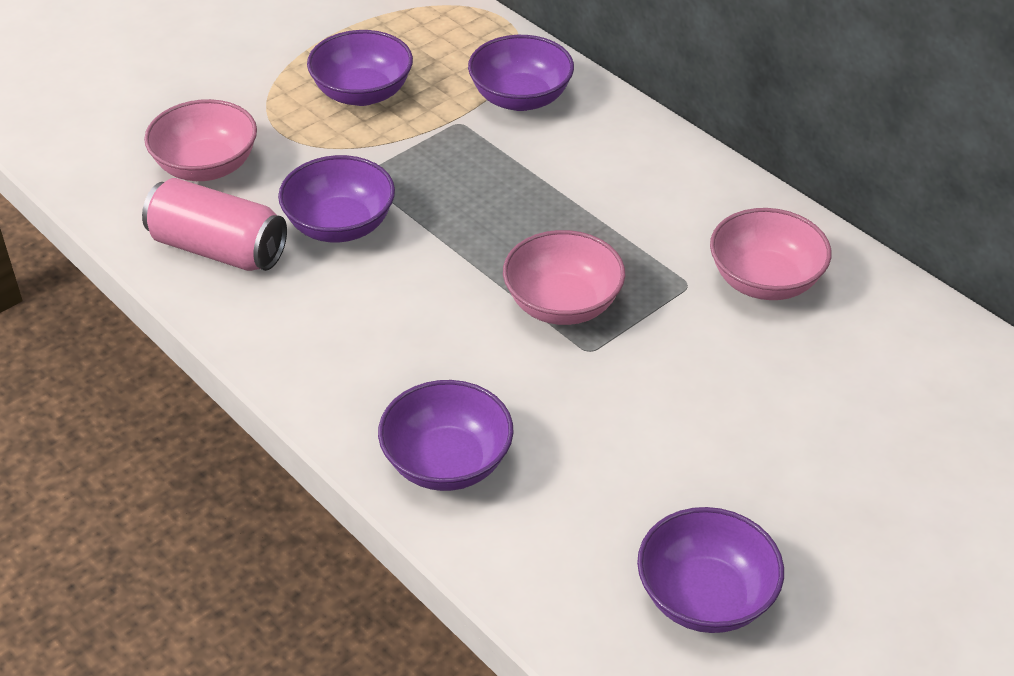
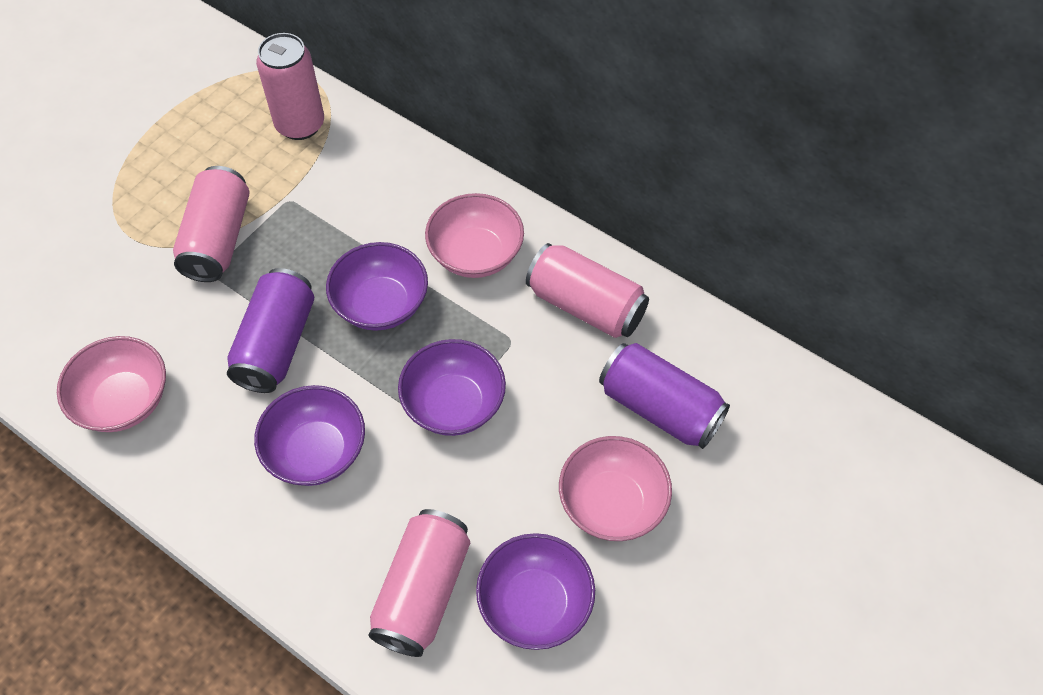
pink can: [142,178,287,271] = 1 -> [173,166,249,282] [256,33,324,140] [369,509,470,657] [526,243,649,338] = 4
purple bowl: [278,155,395,242] [307,30,413,106] [378,380,514,491] [468,35,574,111] [637,507,784,633] = 5 -> [254,385,365,486] [326,242,428,331] [398,339,506,436] [476,533,595,650] = 4
purple can: none = 0 -> [227,268,314,393] [599,343,730,449] = 2

